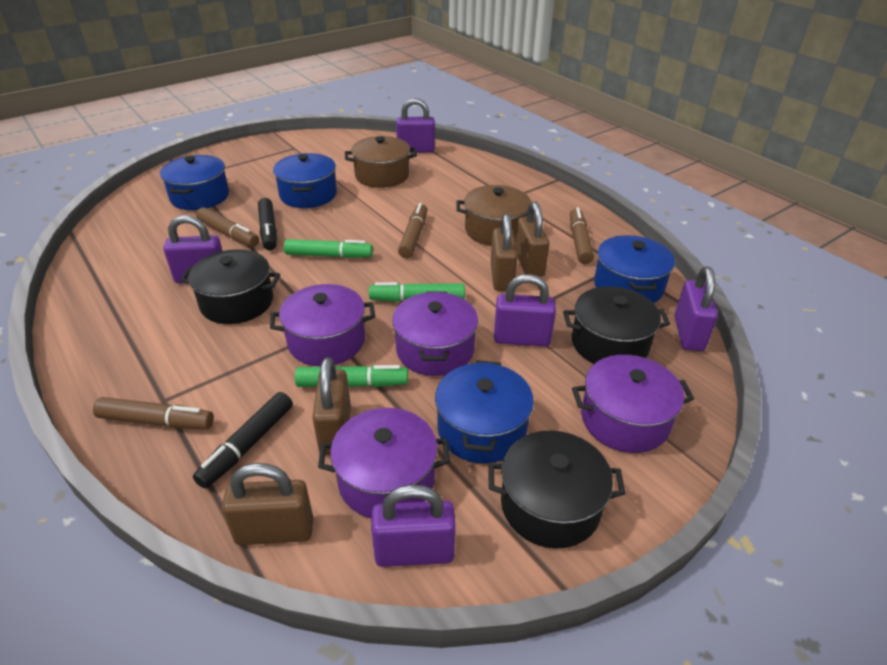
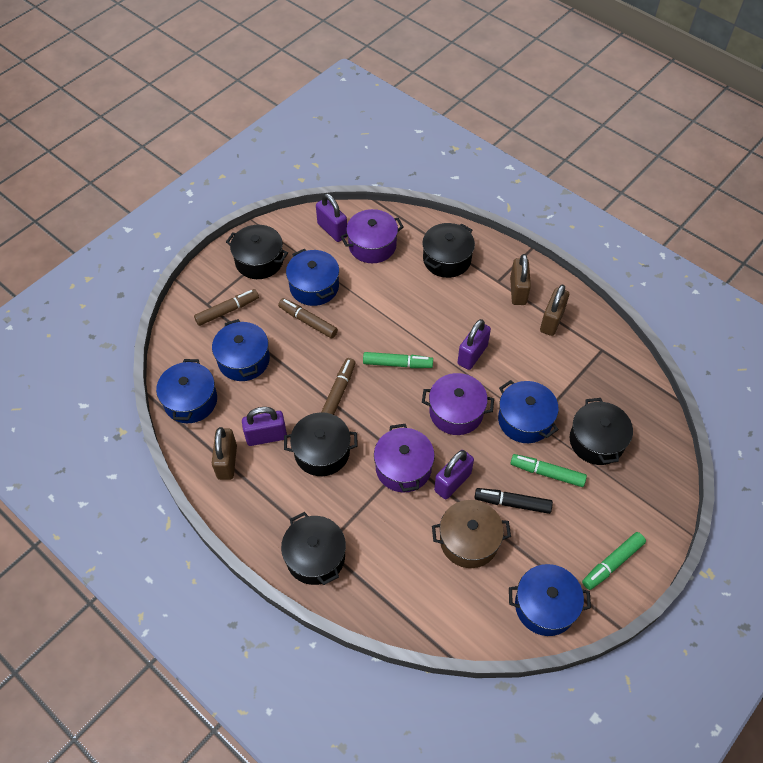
black marker: [193,392,293,489] [258,198,277,250] = 2 -> [474,488,553,514] = 1
black pot: [180,249,280,324] [488,431,626,549] [563,286,670,364] = 3 -> [226,225,288,279] [281,512,346,585] [284,412,358,476] [422,223,475,278] [570,398,633,465] = 5
blue pot: [160,155,229,210] [273,153,337,208] [435,360,534,464] [594,235,675,303] = 4 -> [156,359,217,423] [212,319,270,381] [286,249,339,306] [498,380,559,443] [509,564,591,636] = 5
brown marker: [93,397,214,429] [196,207,259,247] [398,203,427,258] [570,207,594,264] = 4 -> [194,289,259,326] [278,298,338,338] [321,358,355,415] = 3
brown padlock: [222,463,313,545] [312,357,351,455] [491,213,518,291] [516,202,550,277] = 4 -> [212,427,237,480] [510,254,531,305] [540,284,569,336] = 3
brown pot: [345,136,417,188] [456,185,531,246] = 2 -> [432,500,511,568] = 1
purple padlock: [163,215,223,283] [371,484,456,567] [396,98,435,153] [494,274,556,347] [675,266,718,351] = 5 -> [242,407,287,446] [316,193,347,242] [434,450,474,500] [458,319,491,370] = 4
purple pot: [270,284,375,366] [318,408,450,519] [392,291,478,376] [572,355,694,453] = 4 -> [341,209,404,263] [374,424,435,493] [422,373,494,435] = 3

